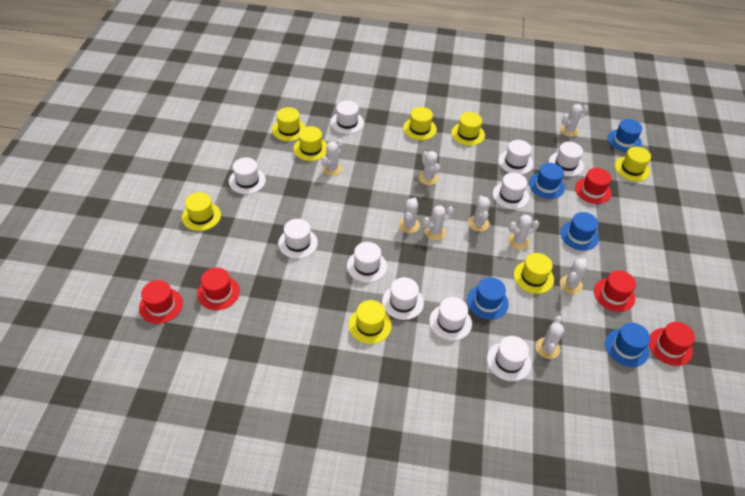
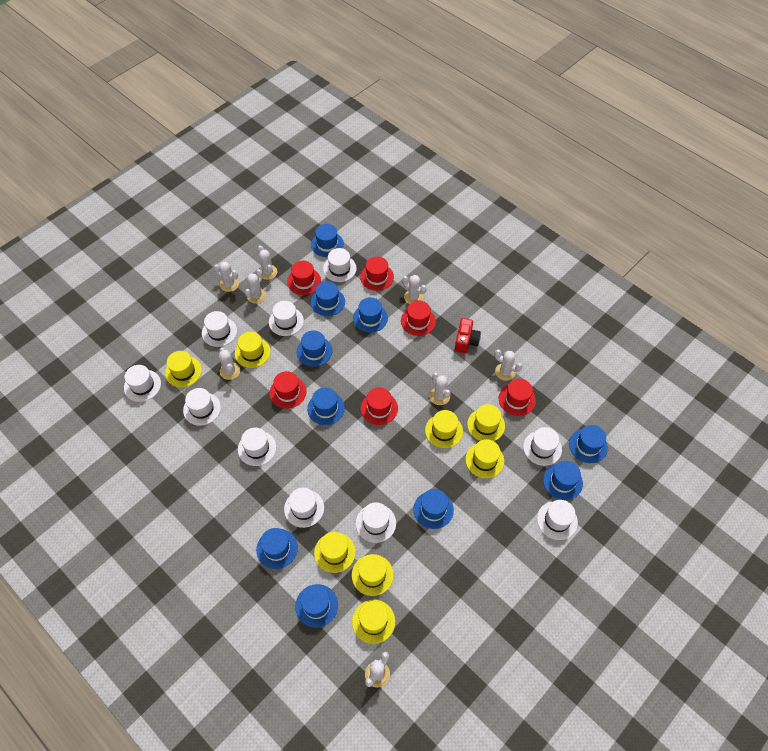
blue hat: [467,277,509,320] [529,163,565,199] [560,212,599,251] [605,323,650,367] [608,119,642,152] = 5 -> [256,528,298,569] [295,584,338,628] [297,330,332,367] [307,388,345,425] [311,224,344,257] [311,281,345,316] [353,297,388,333] [413,489,454,529] [543,461,583,500] [569,425,608,463] = 10
red camera: none = 0 -> [455,318,481,353] = 1
red hat: [139,280,183,324] [197,268,240,310] [575,168,612,204] [594,270,636,312] [649,322,695,366] = 5 -> [270,371,307,409] [287,261,321,295] [360,256,394,291] [361,387,398,425] [401,301,436,336] [499,379,536,416] = 6
white cactus: [322,140,343,176] [398,197,420,233] [418,151,440,185] [423,205,454,240] [468,196,490,232] [508,214,539,250] [535,316,564,359] [560,104,588,137] [560,258,588,294] = 9 -> [214,262,239,292] [219,347,240,380] [245,269,266,304] [258,246,277,280] [365,652,390,688] [403,275,427,304] [429,373,451,405] [495,350,523,381] = 8

